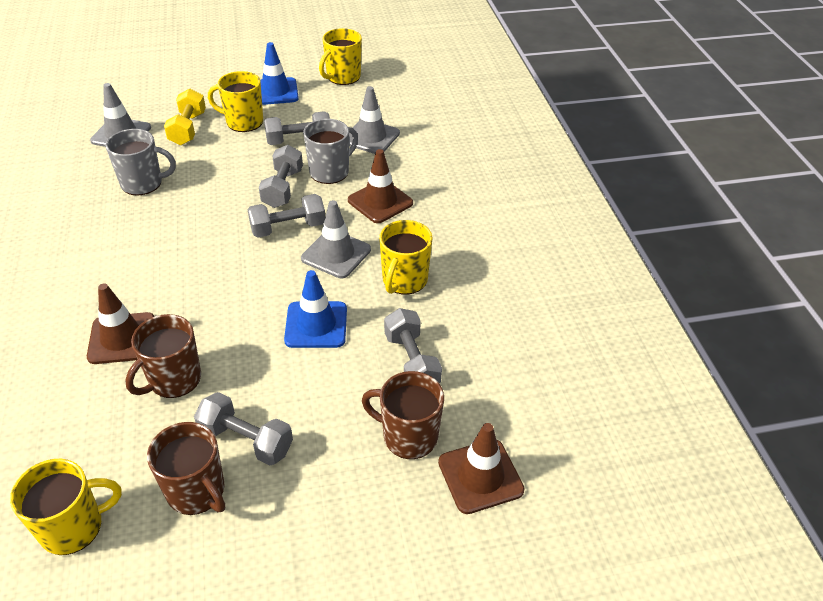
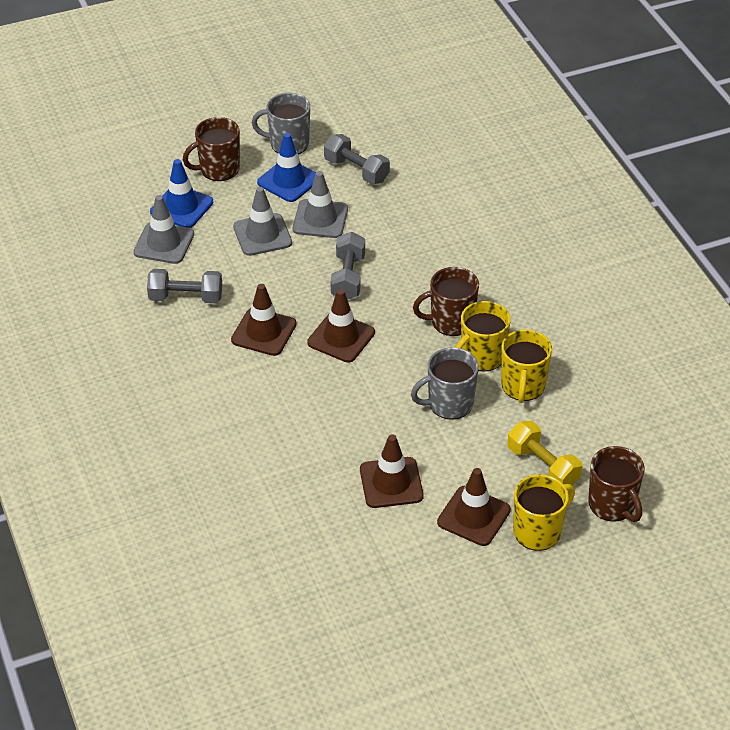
brown traffic cone: [87,283,154,364] [348,149,413,223] [438,423,525,514] = 3 -> [231,284,297,356] [307,289,375,363] [360,435,424,508] [437,468,511,546] = 4
grey dumbbell: [194,392,293,465] [247,194,325,238] [259,145,303,208] [264,111,330,145] [384,308,442,384] = 5 -> [147,269,222,303] [324,134,390,184] [331,232,365,300] = 3
yellow mug: [10,459,122,555] [208,71,263,132] [319,28,362,85] [379,220,433,295] = 4 -> [455,301,511,371] [501,329,552,403] [513,474,575,551] = 3

